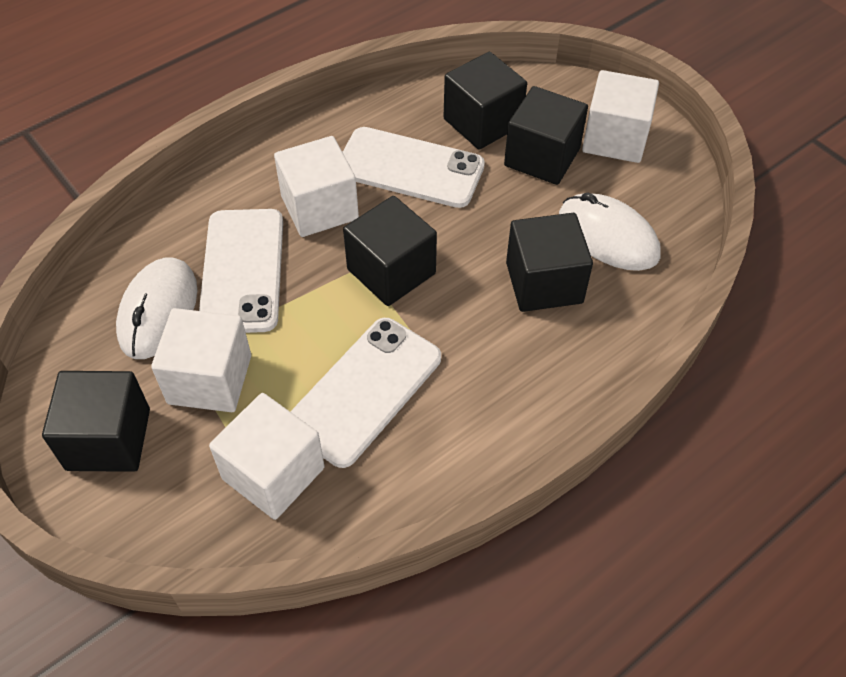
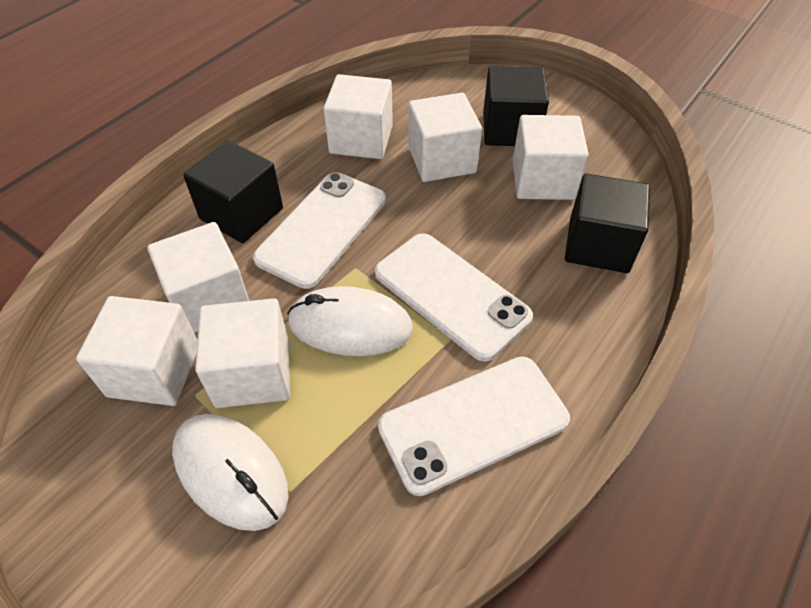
black cube: [42,371,150,472] [343,196,437,306] [444,52,527,150] [504,86,588,185] [506,213,593,312] = 5 -> [183,140,283,243] [483,66,549,146] [565,173,650,273] = 3
white cube: [151,308,251,412] [209,393,325,520] [274,136,359,237] [582,70,659,163] = 4 -> [76,296,198,406] [147,222,249,333] [195,298,290,408] [324,74,393,159] [408,93,482,182] [513,115,589,200] = 6

